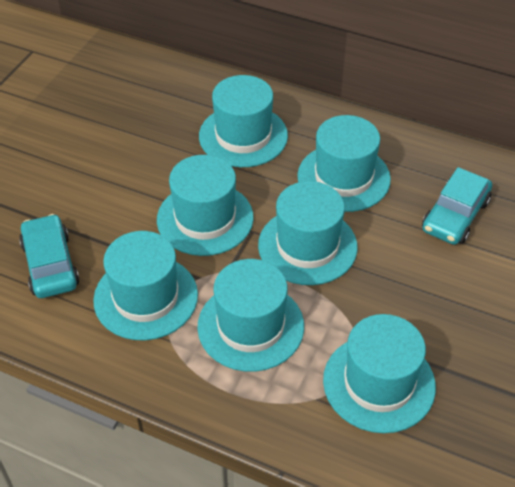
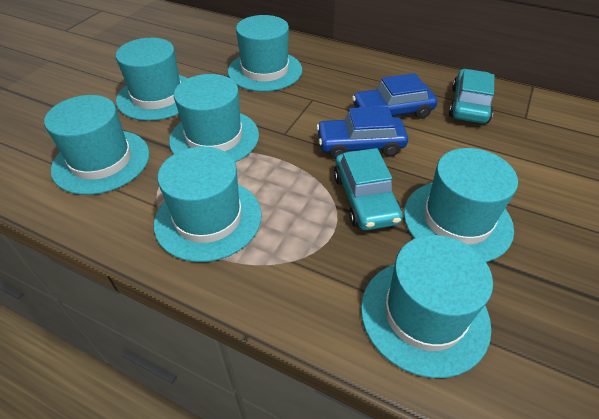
blue car: none = 0 -> [316,106,408,159] [352,73,438,119] = 2

